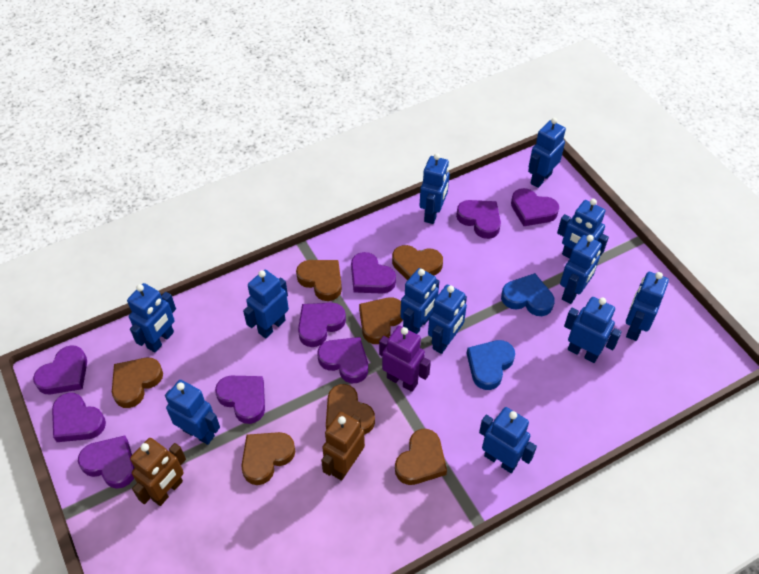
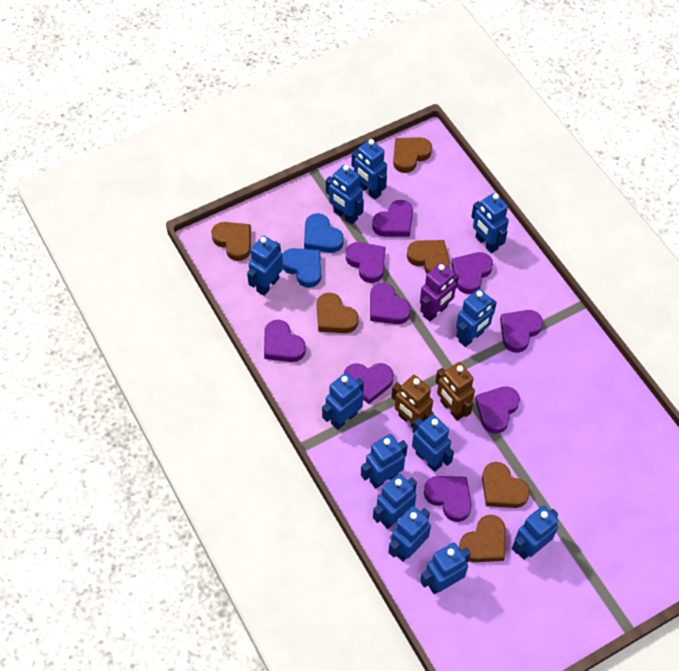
brown heart: [112,358,163,408] [241,432,295,485] [296,260,342,301] [326,384,375,435] [359,297,403,344] [392,245,443,281] [395,429,447,485] = 7 -> [211,222,251,261] [317,293,359,333] [393,137,432,173] [407,240,450,273] [459,515,506,562] [482,462,530,508] = 6

